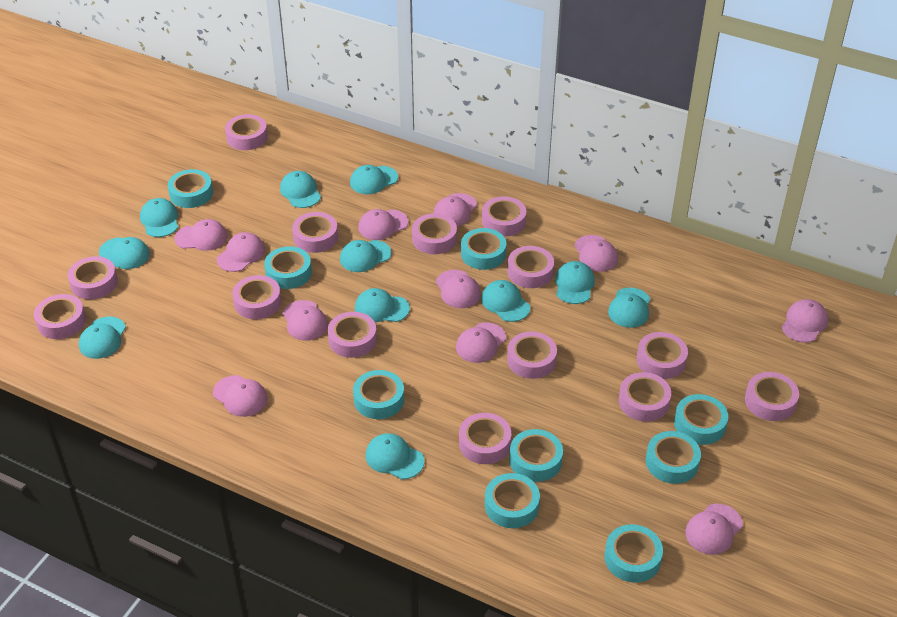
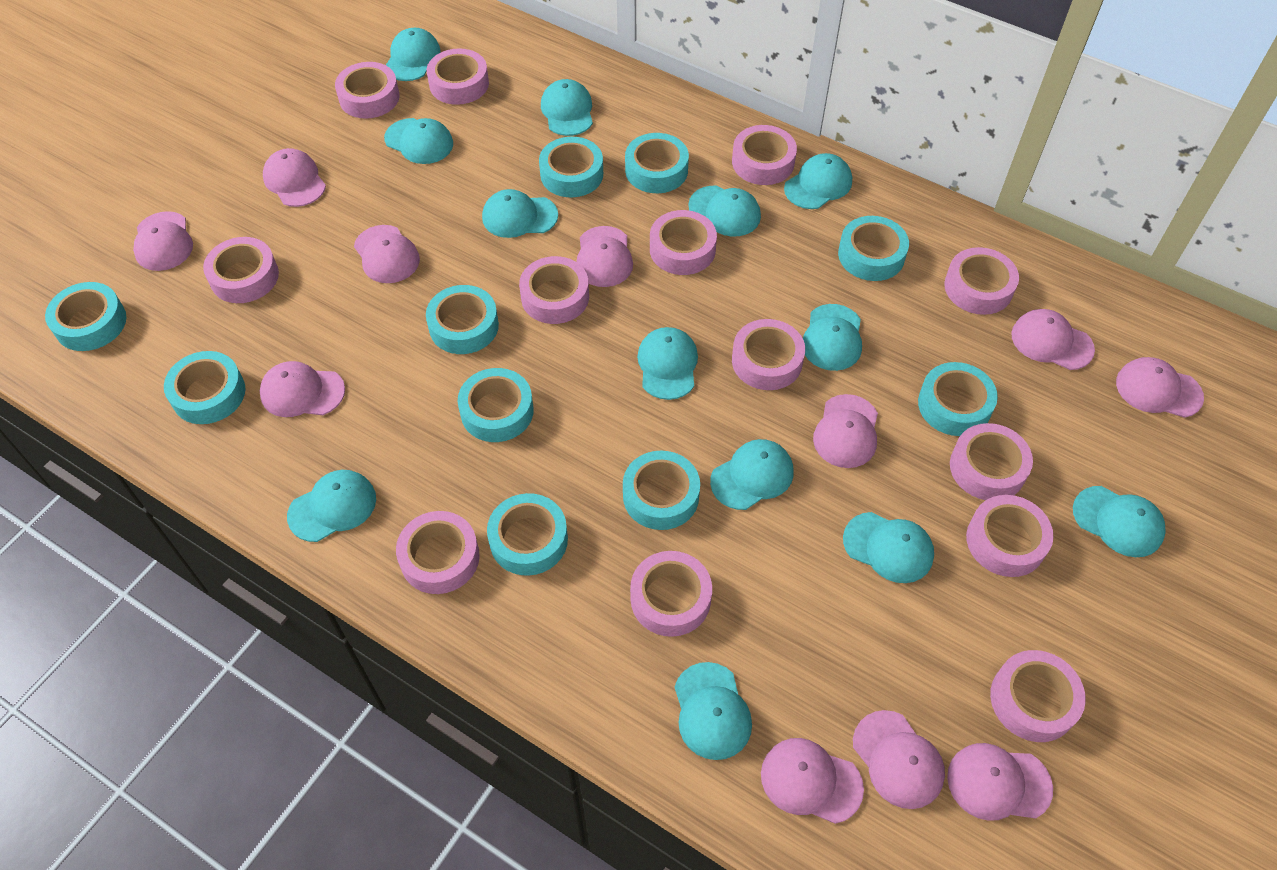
pink tape: [34,294,86,339] [68,256,118,299] [225,114,268,150] [232,275,281,319] [292,212,338,253] [328,312,377,358] [412,213,457,254] [459,413,511,464] [482,196,526,237] [507,246,554,288] [507,331,557,379] [619,372,671,422] [637,332,688,379] [745,372,799,421] = 14 -> [203,237,279,303] [335,62,399,119] [396,511,480,594] [427,48,489,105] [519,256,589,324] [630,551,712,637] [650,210,717,275] [732,125,797,185] [732,319,805,390] [944,247,1019,315] [950,423,1033,500] [966,495,1053,577] [990,650,1086,742] = 13
turquoise cap: [79,316,126,359] [99,237,150,269] [140,198,178,237] [280,171,321,208] [340,240,391,272] [350,165,398,194] [355,288,410,322] [366,433,424,479] [481,280,530,322] [555,261,595,304] [608,287,650,328] = 11 -> [287,470,376,542] [384,118,453,164] [386,28,441,81] [482,189,558,238] [541,79,593,136] [637,327,698,400] [675,662,752,760] [688,186,761,237] [710,439,794,510] [784,153,852,209] [803,304,862,371] [843,512,934,583] [1073,486,1166,557] = 13
turquoise tape: [168,169,213,208] [264,246,312,289] [353,370,404,419] [461,228,507,270] [485,473,540,528] [509,429,563,482] [604,524,663,583] [646,431,701,484] [674,394,728,445] = 9 -> [45,282,127,351] [164,351,245,424] [426,285,499,354] [458,368,534,442] [487,493,568,576] [539,137,603,197] [623,451,700,530] [625,133,689,193] [838,216,909,281] [918,362,998,436] = 10

